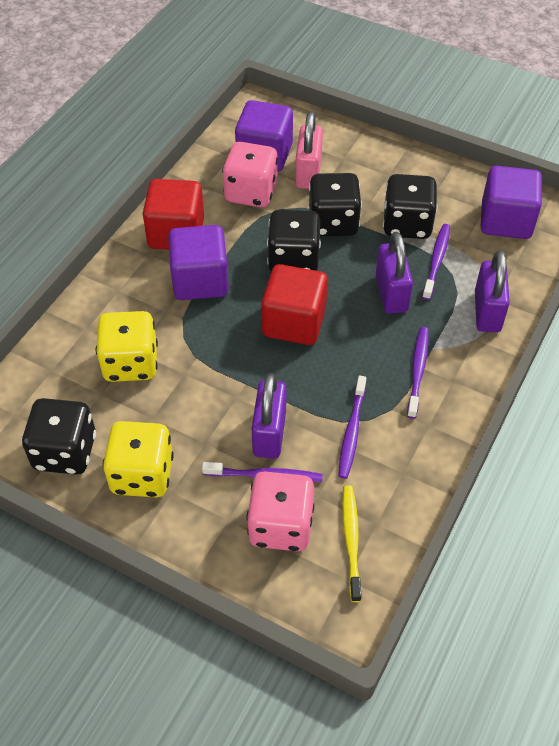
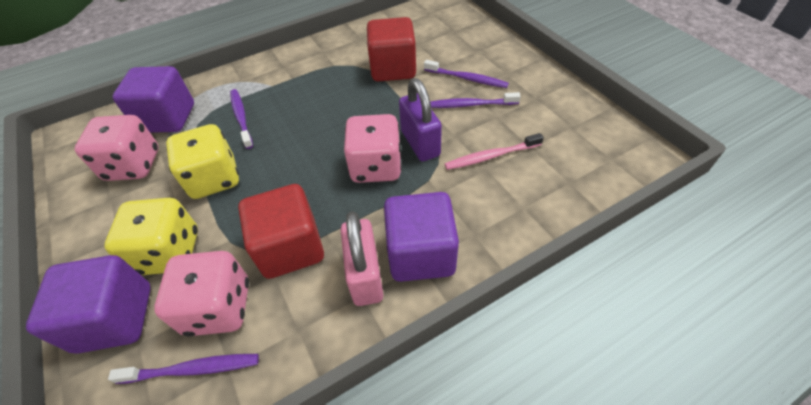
black dice: [22,398,96,475] [267,210,321,271] [309,173,362,236] [383,174,437,239] = 4 -> none = 0
pink dice: [222,142,278,208] [246,471,314,551] = 2 -> [75,115,159,181] [154,251,249,337] [344,114,402,183] = 3
pink toothbrush: none = 0 -> [445,133,544,170] = 1
purple padlock: [252,373,287,459] [376,232,413,314] [475,250,510,332] = 3 -> [399,78,442,162] = 1
yellow toothbrush: [342,485,362,602] = 1 -> none = 0

